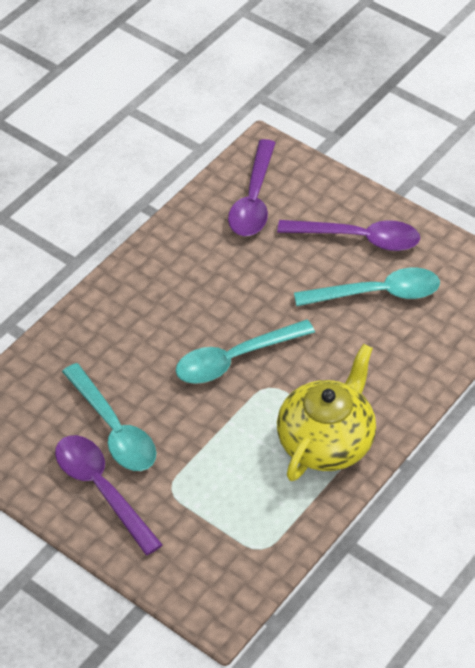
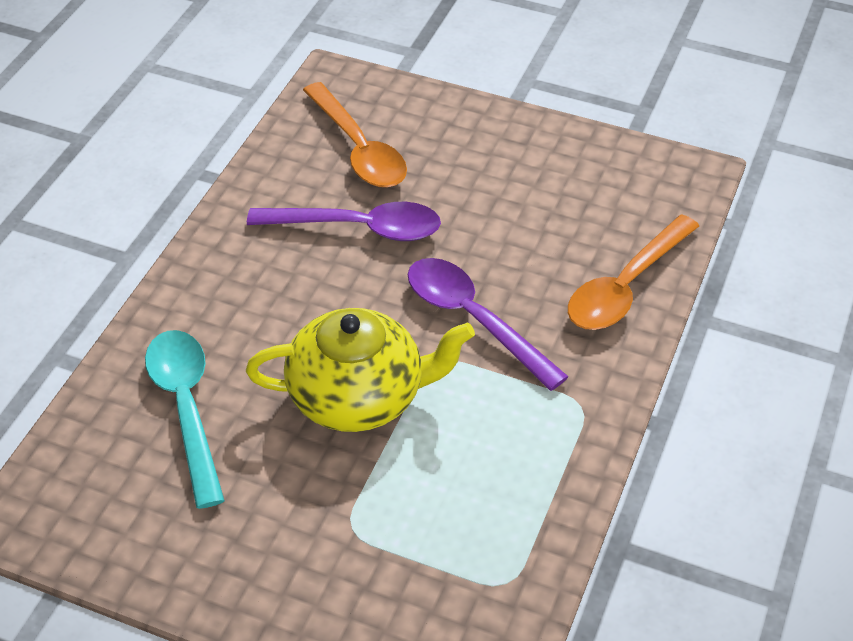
orange spoon: none = 0 -> [303,82,407,188] [568,214,699,330] = 2
purple spoon: [55,435,163,555] [228,139,275,236] [277,220,420,251] = 3 -> [247,202,441,241] [408,258,569,391] = 2
turquoise spoon: [62,363,156,471] [176,320,315,384] [294,267,440,306] = 3 -> [145,330,225,509] = 1

